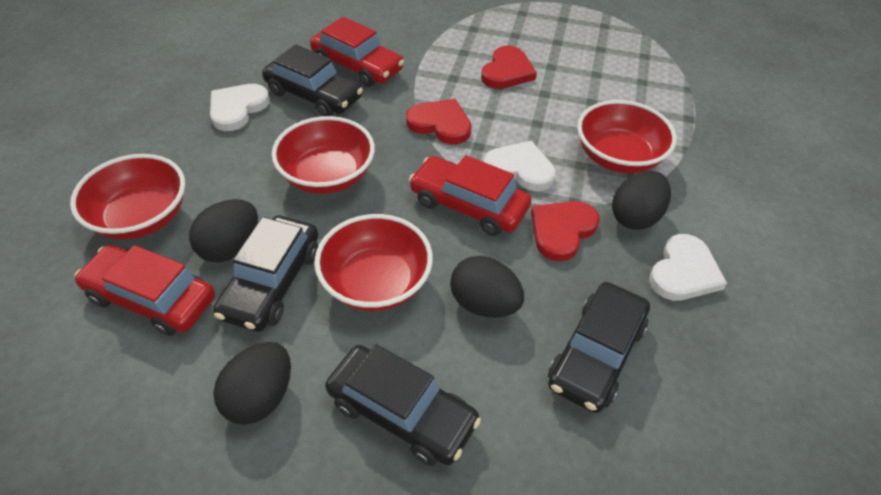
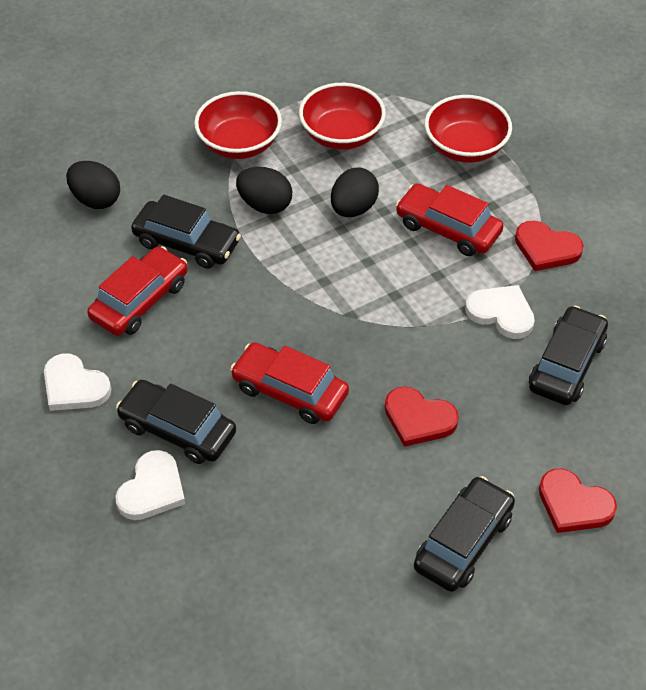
black egg: [189,199,258,262] [213,342,291,425] [450,256,524,318] [612,171,671,230] = 4 -> [66,161,120,209] [236,167,292,214] [331,168,379,217] = 3
red bowl: [70,154,185,240] [272,116,375,194] [314,214,433,311] [577,100,677,174] = 4 -> [194,91,282,159] [299,83,386,150] [425,95,512,163] = 3

